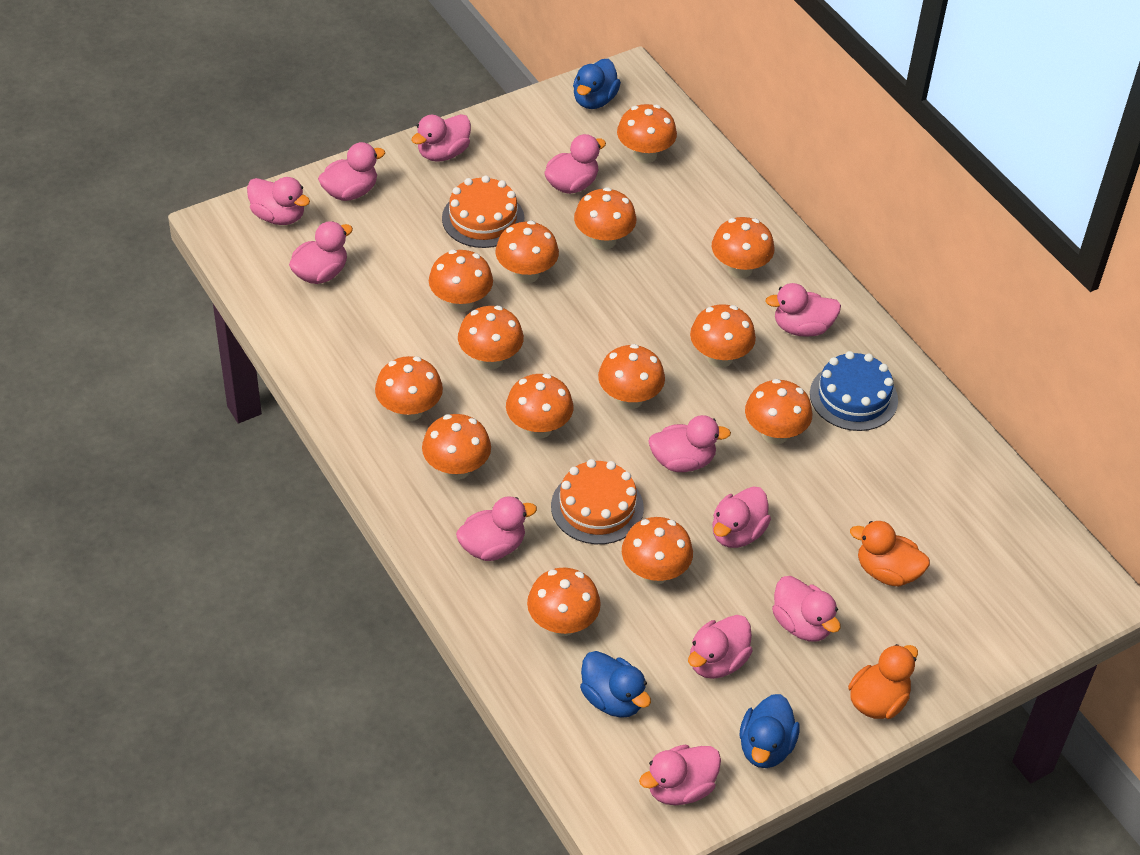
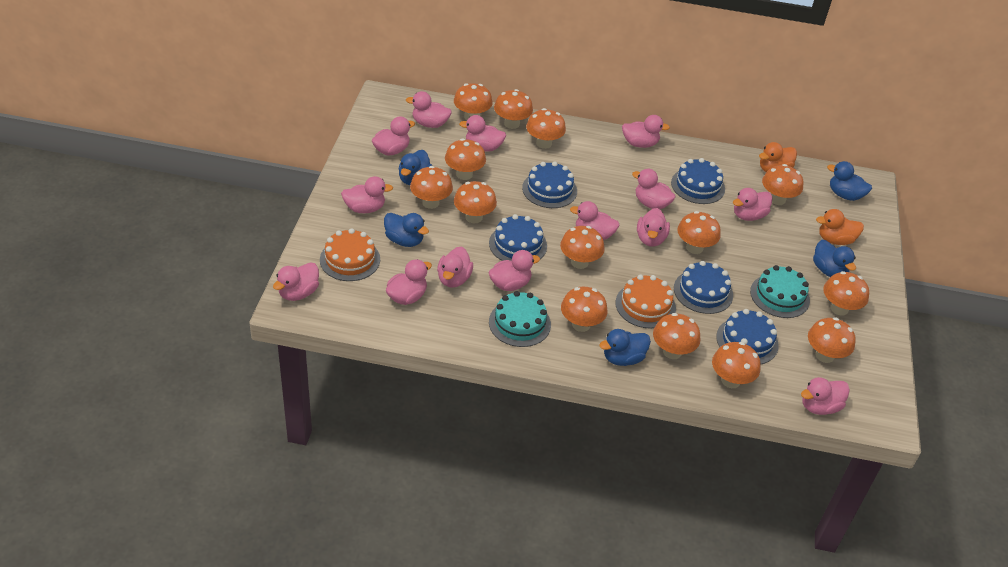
blue cake: [810,351,898,431] = 1 -> [489,214,547,261] [522,161,577,208] [671,158,725,204] [674,261,733,314] [716,309,779,364] = 5
blue duck: [573,59,621,109] [580,651,651,718] [740,694,800,768] = 3 -> [384,213,429,247] [399,150,432,185] [599,329,651,366] [813,240,856,277] [827,161,872,201] = 5
pink duck: [247,177,310,225] [289,221,353,284] [318,142,385,201] [411,114,471,162] [456,496,537,561] [544,134,606,194] [639,745,721,805] [648,415,731,472] [688,615,753,679] [712,486,771,548] [766,283,841,337] [772,576,841,642] = 12 -> [273,262,319,301] [341,176,393,213] [372,116,415,156] [386,259,432,305] [406,91,452,128] [437,246,473,288] [459,115,506,152] [489,250,540,291] [570,201,620,240] [622,115,670,148] [632,169,676,209] [637,208,670,247] [733,188,773,221] [801,377,850,415] = 14
turquoise cake: none = 0 -> [489,291,551,347] [750,265,810,318] = 2

